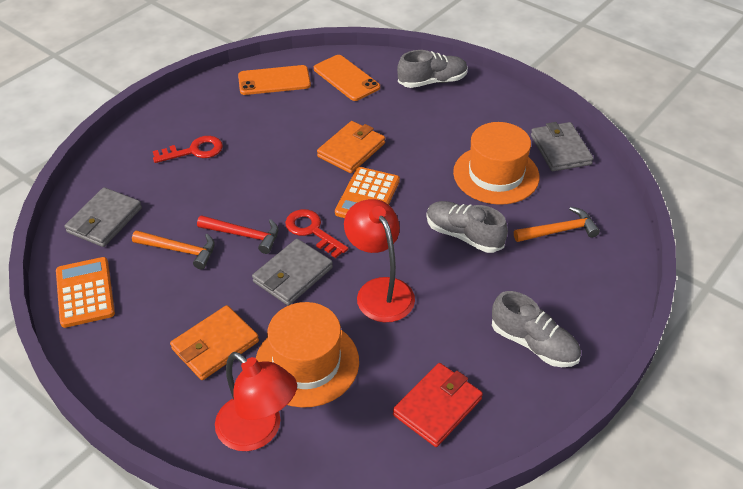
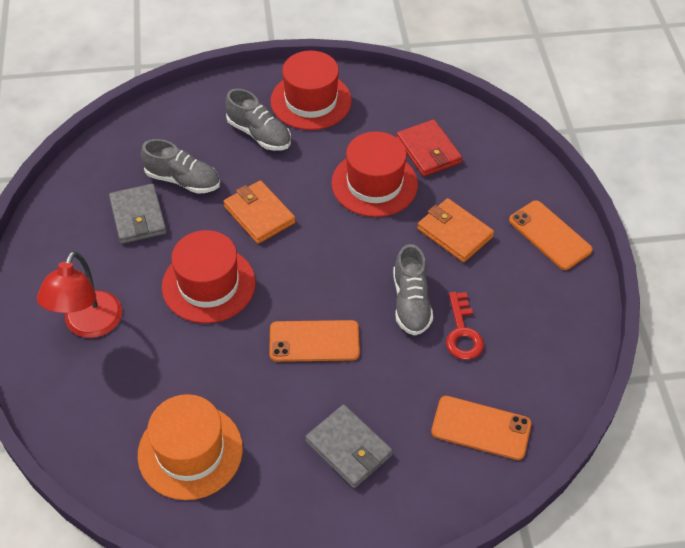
grey wallet: [65,187,142,247] [252,239,333,306] [531,122,594,171] = 3 -> [109,184,167,244] [305,404,393,488] = 2
orange calculator: [56,257,115,328] [335,167,400,218] = 2 -> none = 0
orange hammer: [132,230,215,269] [514,207,600,242] = 2 -> none = 0
orange hat: [256,302,359,408] [453,122,539,205] = 2 -> [138,394,243,500] = 1
orange phone: [238,65,311,95] [314,55,380,101] = 2 -> [269,320,360,362] [431,396,531,460] [509,200,593,270] = 3
red hammer: [197,215,278,254] = 1 -> none = 0
red hat: none = 0 -> [162,230,256,323] [270,51,352,130] [331,132,418,217] = 3
red key: [153,136,223,163] [285,209,348,258] = 2 -> [446,292,484,360] = 1
red lamp: [215,352,297,451] [344,199,415,322] = 2 -> [37,251,122,338] = 1

